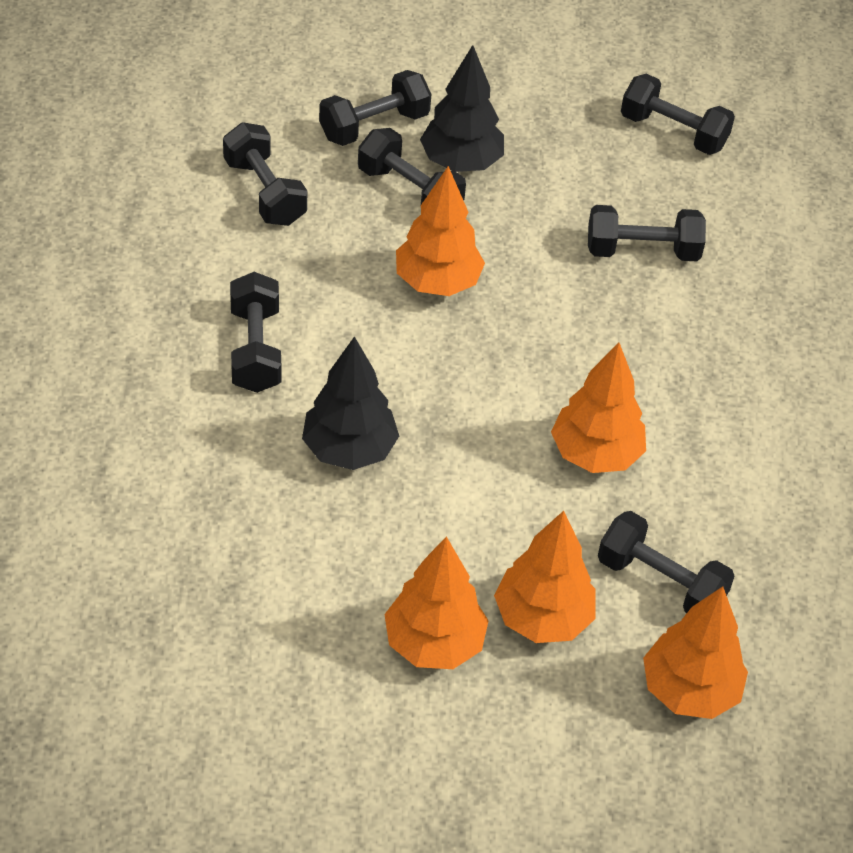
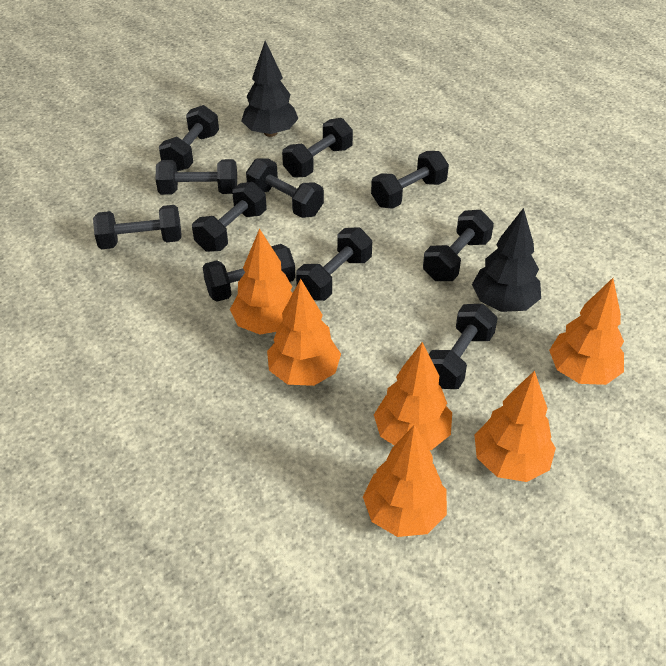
black dumbbell: [223,122,307,226] [230,272,281,393] [319,70,431,146] [358,128,466,204] [588,205,706,261] [598,511,734,613] [621,74,735,155] = 7 -> [93,205,182,249] [155,159,237,195] [159,105,219,171] [192,182,267,252] [203,244,296,302] [246,158,324,218] [282,118,353,178] [296,227,372,301] [371,151,449,209] [423,210,494,281] [429,304,498,389] = 11
orange tree: [384,536,489,669] [396,166,485,296] [494,511,596,643] [551,342,646,473] [643,586,748,719] = 5 -> [230,228,293,335] [267,279,341,386] [363,425,447,537] [374,342,452,450] [474,371,556,482] [549,278,624,385] = 6

